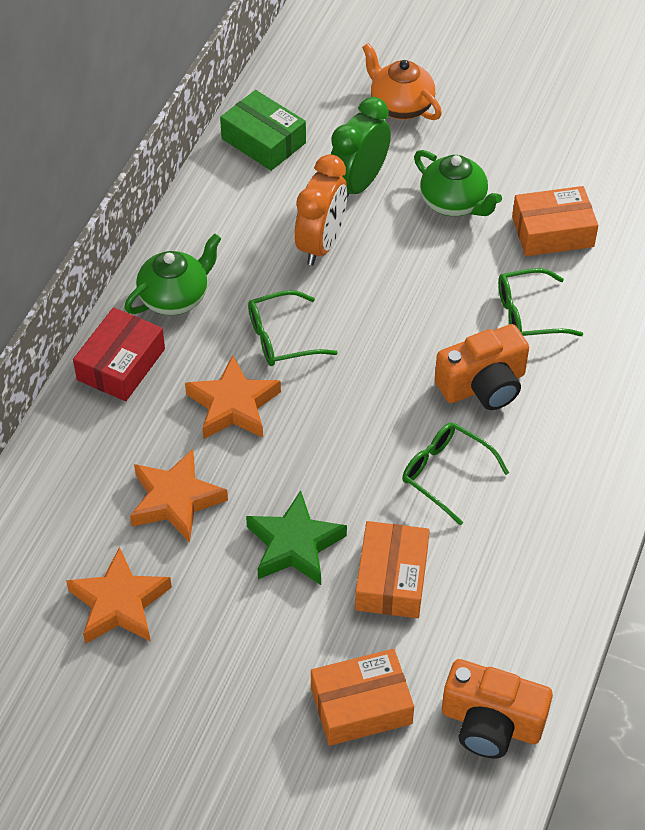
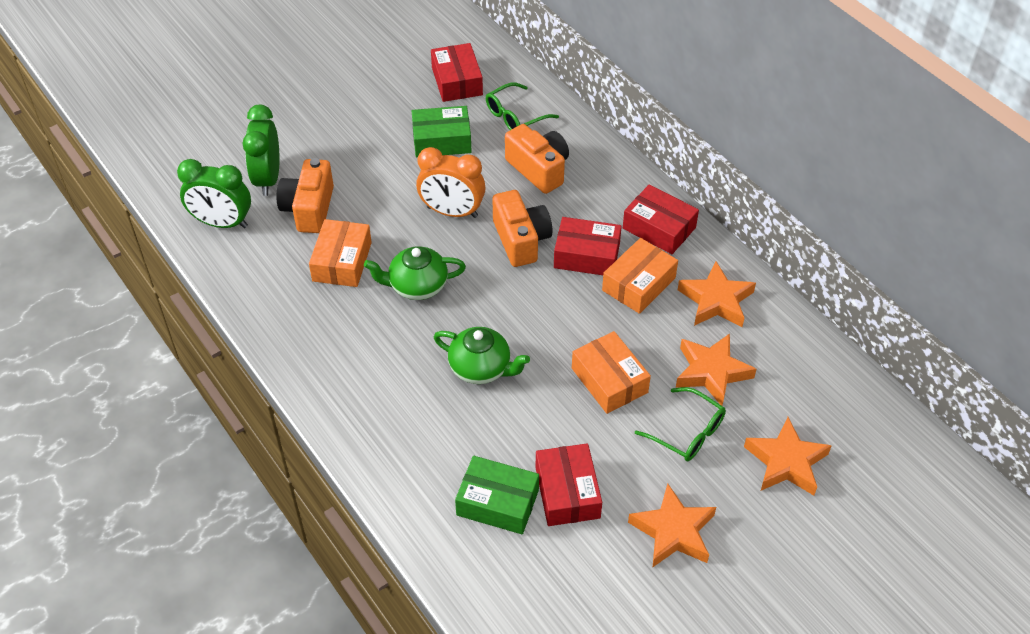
green box: [220,90,306,171] = 1 -> [412,106,472,157] [455,456,539,534] = 2
green clock: [331,97,391,198] = 1 -> [177,159,251,228] [243,105,279,196] = 2
green glasses: [248,290,338,366] [402,422,509,526] [498,268,583,336] = 3 -> [486,82,559,130] [635,387,726,462] = 2
green star: [246,491,347,585] = 1 -> none = 0
orange camera: [435,324,529,410] [442,659,553,758] = 2 -> [277,158,334,233] [492,190,553,267] [505,124,569,194] = 3
orange star: [66,547,172,644] [130,449,228,543] [185,355,281,439] = 3 -> [628,483,716,568] [676,334,757,406] [678,261,756,327] [744,417,832,495] = 4
orange teapot: [362,43,442,120] = 1 -> none = 0
red box: [73,307,165,401] = 1 -> [431,43,483,102] [535,443,602,526] [554,217,622,275] [623,185,699,254] = 4

